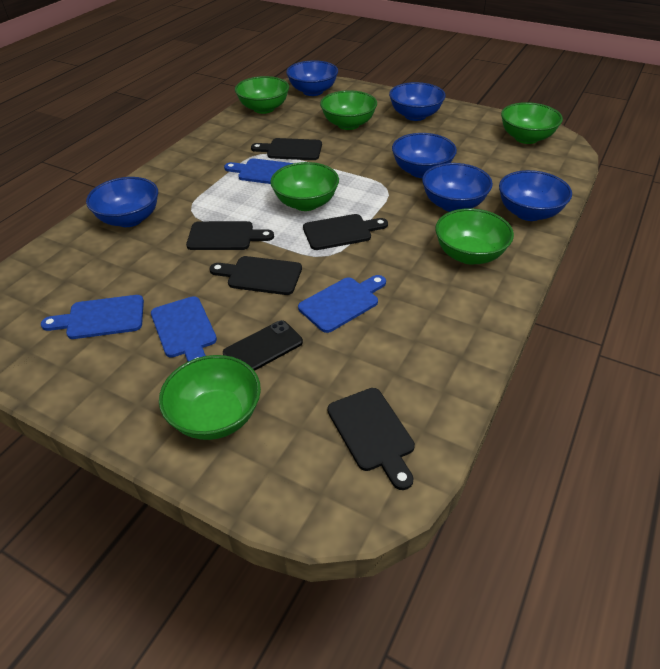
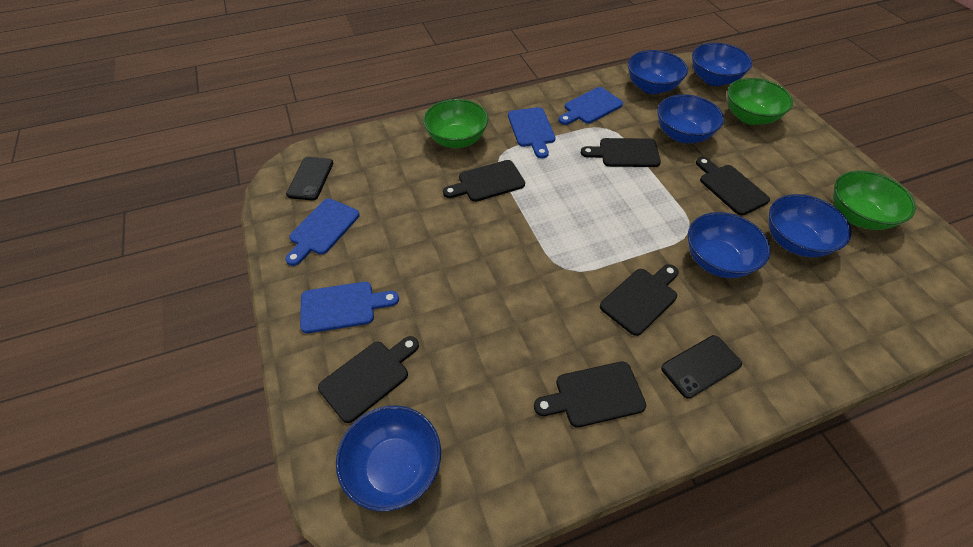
black cutting board: [186,221,274,250] [209,256,302,295] [251,138,322,160] [303,214,388,250] [327,388,415,490] = 5 -> [318,336,419,423] [443,160,525,202] [534,361,646,428] [581,138,661,167] [600,264,678,336] [696,157,770,215] = 6
black phone: [223,320,303,371] = 1 -> [286,157,333,200] [661,335,742,398] = 2
green bowl: [159,355,261,440] [235,76,289,114] [270,162,339,211] [320,90,377,130] [435,208,514,265] [501,102,563,144] = 6 -> [423,99,489,148] [727,78,793,125] [833,171,916,230] = 3

